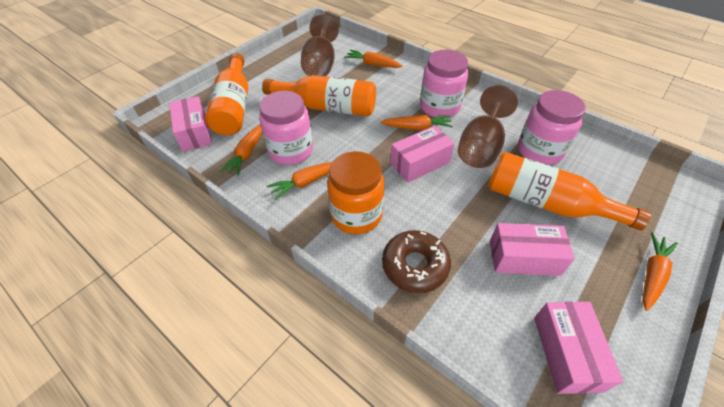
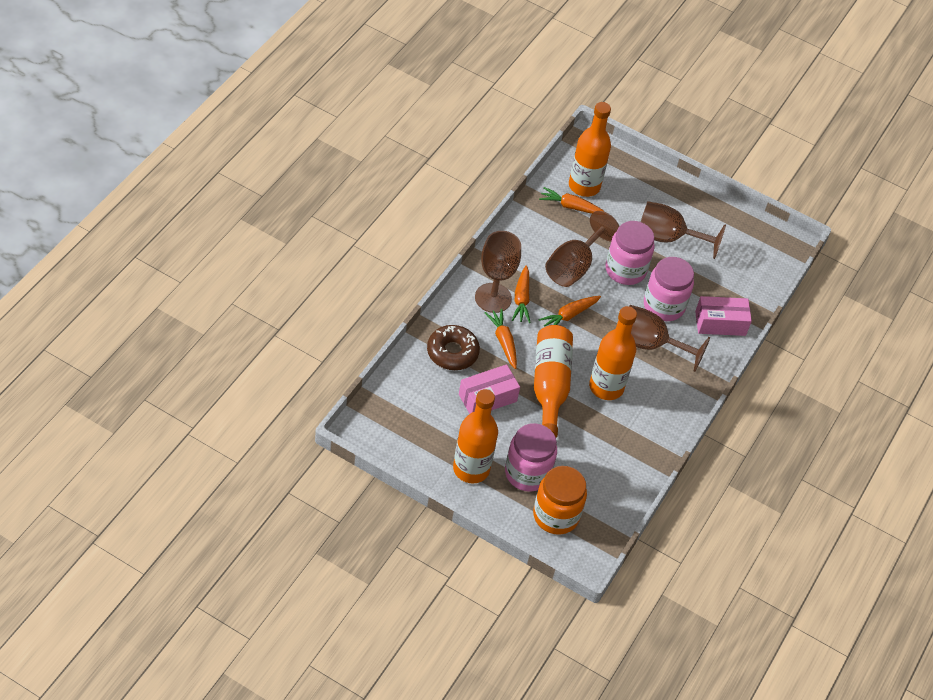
brown goblet: [301,14,339,76] [458,85,518,168] = 2 -> [475,231,521,313] [545,211,619,287] [630,305,710,372] [641,201,726,259] = 4
orange bottle: [205,53,248,135] [262,75,376,117] [488,152,651,231] = 3 -> [453,389,498,483] [534,325,573,438] [569,102,611,197] [589,306,637,400] = 4
orange carrot: [220,125,262,176] [267,162,332,200] [344,50,403,68] [380,115,453,130] [642,232,678,311] = 5 -> [484,309,517,369] [512,265,531,323] [538,296,601,327] [539,187,605,214] = 4
pink box: [169,96,212,152] [390,126,455,182] [490,223,575,276] [534,302,623,394] = 4 -> [459,364,520,414] [695,296,752,336] = 2

